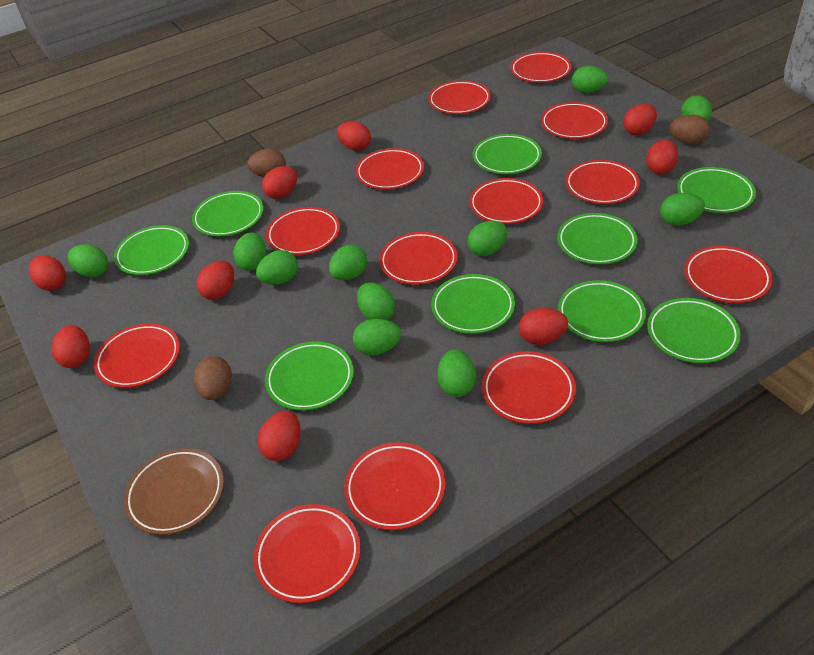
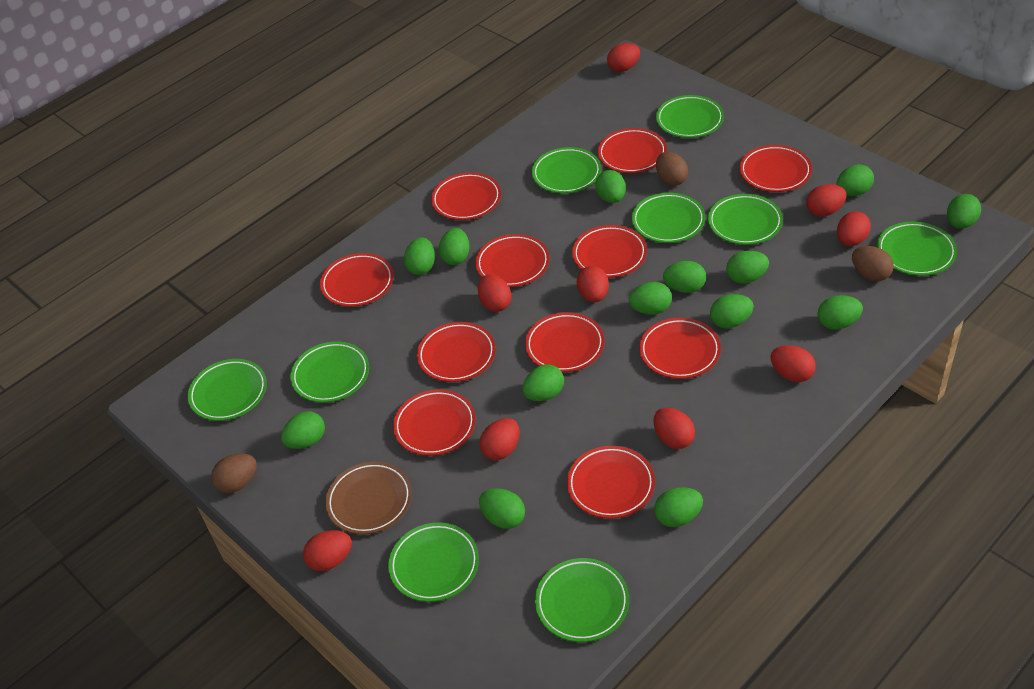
green egg: [68,245,108,277] [233,233,266,271] [256,250,298,285] [329,245,367,280] [353,319,401,355] [357,282,395,320] [437,349,476,397] [467,221,507,256] [572,66,608,93] [660,193,705,226] [681,95,712,121] = 11 -> [281,411,325,449] [404,237,435,275] [439,228,470,265] [479,488,525,529] [523,364,564,401] [595,170,626,203] [629,282,672,315] [654,487,703,527] [663,261,706,293] [710,294,754,329] [726,251,769,284] [818,295,863,330] [836,164,874,196] [947,194,981,229] = 14
red plate: [94,323,180,388] [253,504,361,603] [266,207,340,255] [344,442,445,530] [356,148,424,189] [379,232,458,285] [428,80,491,114] [469,178,543,224] [482,351,576,424] [510,52,571,83] [541,102,608,139] [565,160,640,204] [684,246,773,303] = 13 -> [320,253,394,307] [393,390,476,456] [417,322,496,382] [431,172,501,220] [476,234,549,287] [525,312,604,372] [567,446,655,519] [572,225,647,278] [598,128,667,173] [639,318,721,379] [740,145,812,192] = 11

